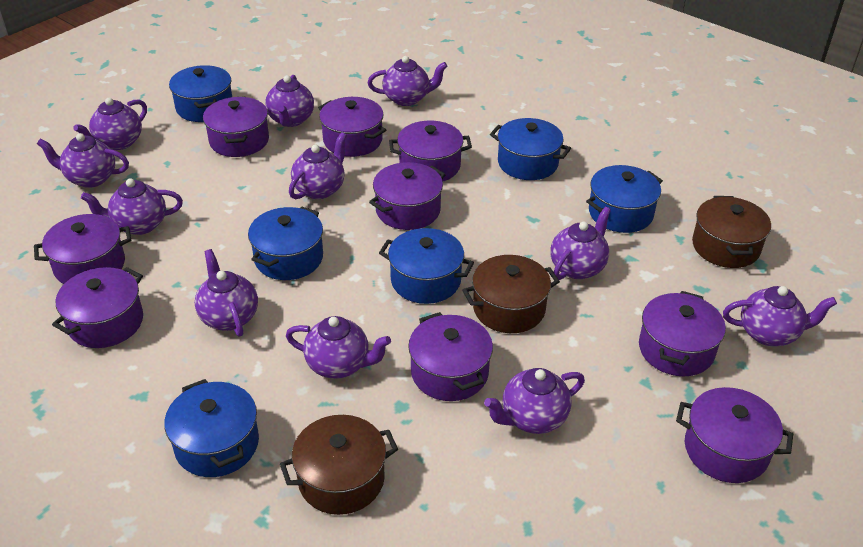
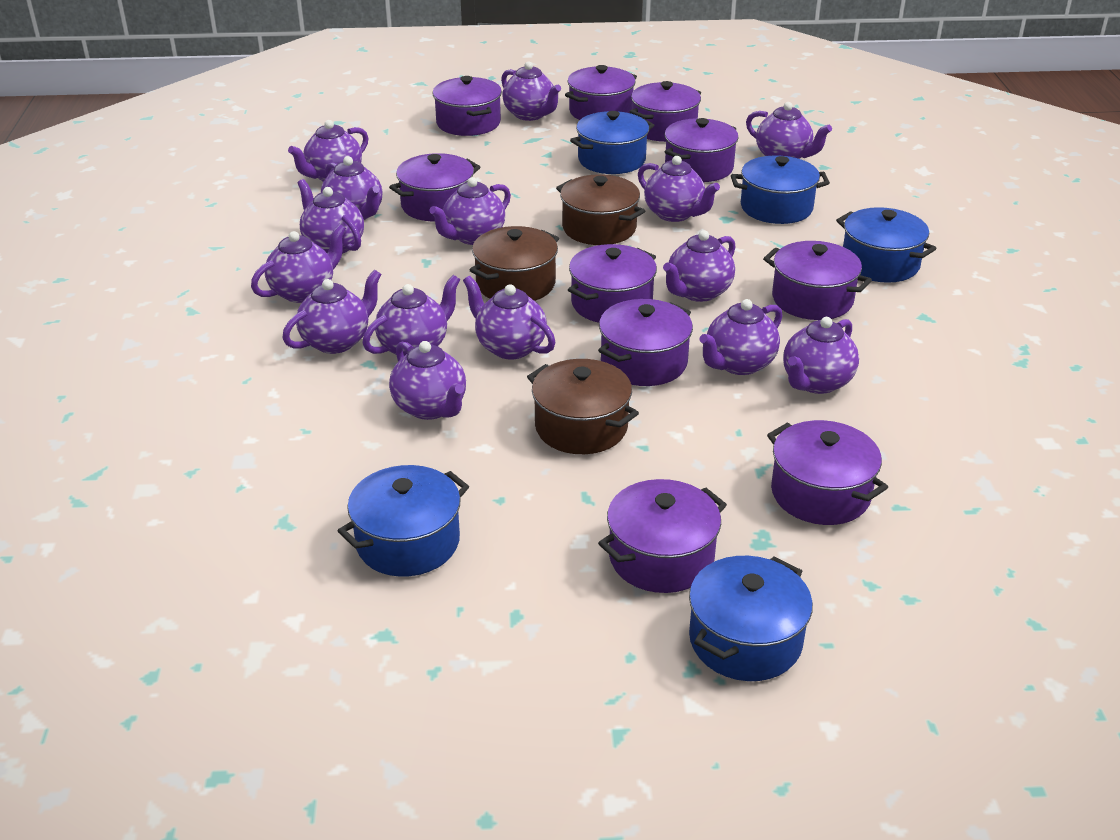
blue pot: [164,379,259,477] [169,65,232,122] [248,207,323,280] [379,228,474,304] [490,118,571,180] [586,165,663,233] = 6 -> [338,465,469,577] [570,111,654,174] [689,556,813,681] [731,155,830,224] [836,207,937,283] = 5
purple pot: [34,214,131,284] [52,267,143,348] [203,97,269,157] [318,97,386,157] [369,162,446,230] [389,121,472,181] [408,312,493,401] [639,291,726,376] [676,387,793,483] = 9 -> [389,153,480,221] [433,76,502,136] [565,65,637,120] [568,244,657,323] [598,299,693,386] [598,479,727,593] [630,81,701,142] [665,118,739,182] [763,241,872,320] [767,420,888,525] = 10
purple teapot: [37,133,129,188] [73,98,147,150] [81,178,183,235] [195,249,258,337] [265,75,314,127] [286,316,391,379] [289,132,347,199] [368,56,448,106] [484,368,585,434] [551,207,611,280] [723,286,837,346] = 11 -> [251,224,346,303] [283,270,382,354] [288,120,368,182] [297,179,364,254] [321,156,382,220] [363,275,460,356] [389,341,466,420] [429,177,511,245] [463,276,555,359] [501,61,561,121] [638,156,720,222] [663,230,735,302] [699,299,782,375] [746,102,832,159] [783,317,859,394] = 15

